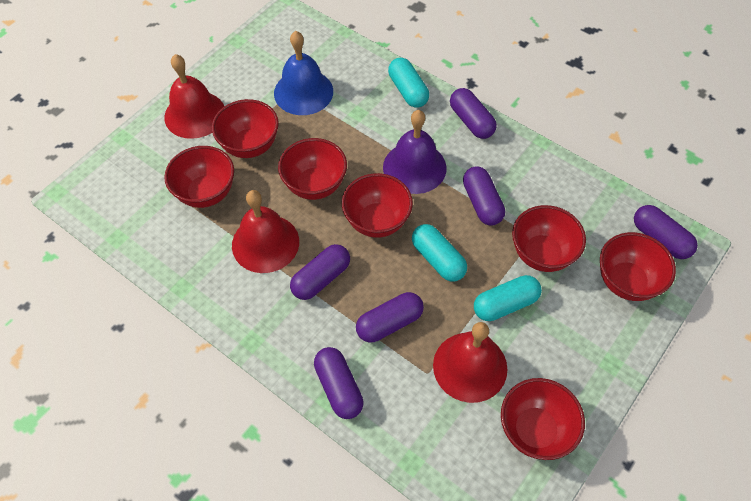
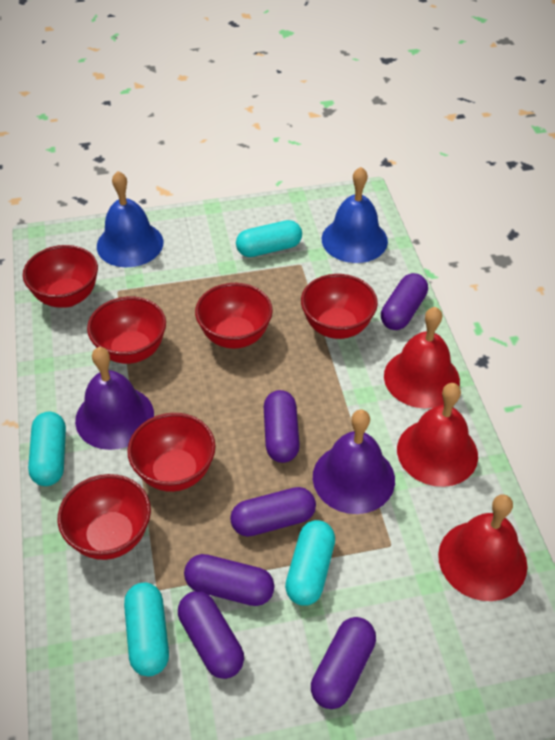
blue bell: [274,31,333,115] = 1 -> [97,171,163,267] [322,167,388,263] = 2
purple bell: [383,110,447,194] = 1 -> [75,347,154,450] [313,410,395,514] = 2
red bowl: [164,146,234,208] [212,99,279,158] [278,138,347,200] [342,173,413,238] [501,378,585,460] [512,205,586,272] [600,232,676,301] = 7 -> [23,245,98,308] [58,474,151,560] [87,296,166,364] [127,413,215,492] [195,283,273,349] [301,274,378,339] = 6
turquoise capsule: [388,58,429,108] [412,224,467,281] [474,275,542,321] = 3 -> [28,412,66,486] [124,583,169,676] [236,220,302,257] [285,520,335,606] = 4

